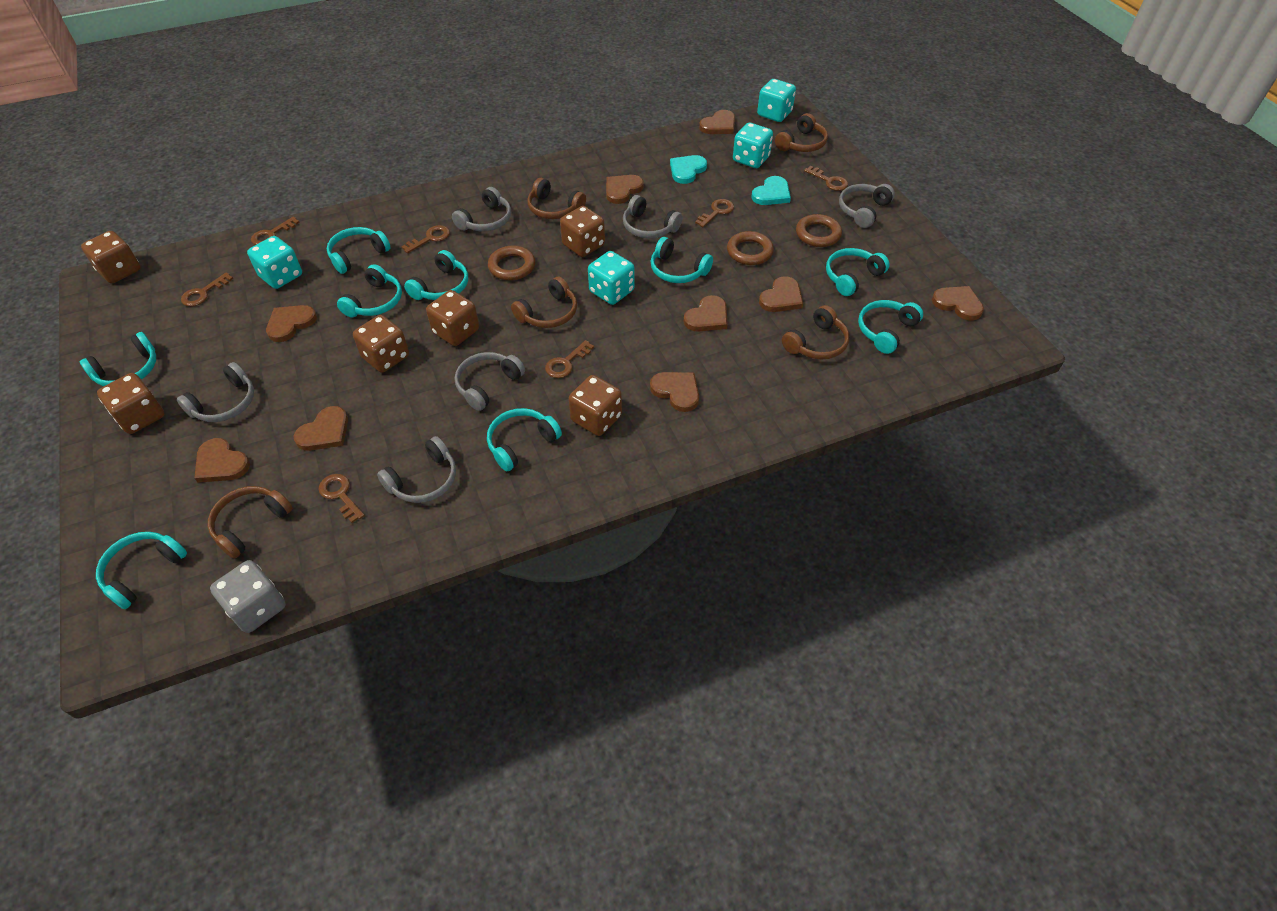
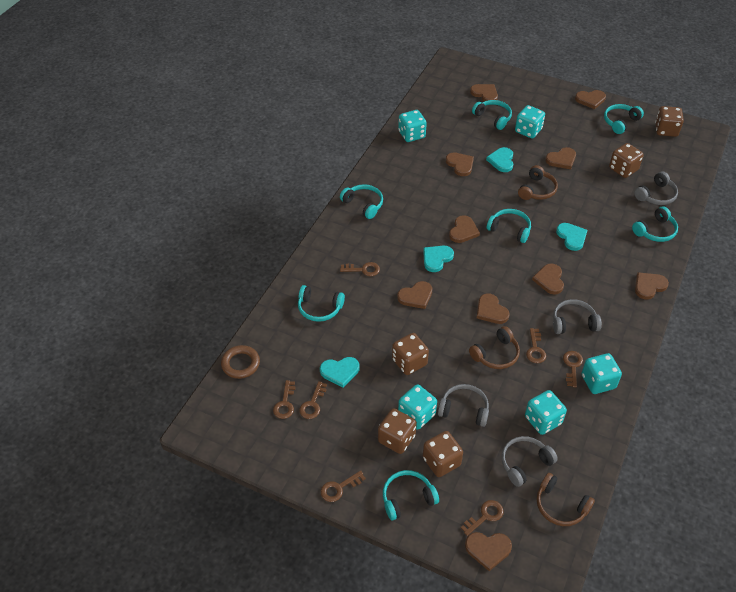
brown dice: [81,231,141,283] [97,373,164,434] [353,315,409,373] [426,290,479,346] [560,206,605,257] [569,375,622,436] = 6 -> [378,408,417,454] [392,333,429,375] [423,431,463,477] [609,143,644,178] [655,106,684,137] = 5
brown headphones: [208,486,293,559] [511,276,577,328] [527,178,586,219] [775,113,828,152] [782,305,849,360] = 5 -> [469,326,520,369] [518,165,558,200] [537,473,595,526] = 3
brown heart: [194,438,250,482] [266,305,317,342] [294,406,348,451] [606,175,644,204] [650,372,699,412] [684,295,728,332] [699,110,735,134] [759,276,803,312] [932,286,984,321] = 9 -> [397,281,432,309] [446,152,474,176] [449,215,480,243] [465,532,512,571] [470,84,498,101] [477,293,509,324] [532,264,564,295] [546,147,576,169] [575,90,606,109] [635,272,669,300] = 10
brown ring: [488,245,535,280] [727,231,774,265] [796,214,842,247] = 3 -> [221,345,260,379] = 1
grey dice: [210,560,286,633] = 1 -> none = 0
grey headphones: [177,362,254,422] [377,436,456,503] [452,187,511,231] [455,352,525,411] [623,195,683,238] [839,184,895,228] = 6 -> [438,384,489,427] [502,436,558,487] [553,299,602,334] [634,171,678,205] = 4
turquoise dice: [247,236,302,289] [588,251,634,305] [733,123,773,168] [757,79,796,122] = 4 -> [398,110,427,142] [398,384,437,430] [515,105,545,139] [525,390,567,435] [581,353,622,394] = 5
turquoise headphones: [80,332,156,387] [96,532,187,609] [327,227,390,274] [337,264,402,318] [404,250,468,300] [487,408,562,471] [650,237,713,283] [826,248,890,296] [858,300,923,354] = 9 -> [298,285,345,322] [340,184,383,219] [383,470,439,520] [472,100,512,130] [487,209,531,243] [604,104,644,134] [632,206,678,242] = 7
turquoise heart: [670,155,707,184] [752,176,791,205] = 2 -> [320,357,360,388] [423,245,454,272] [486,147,513,172] [556,223,587,251] = 4

